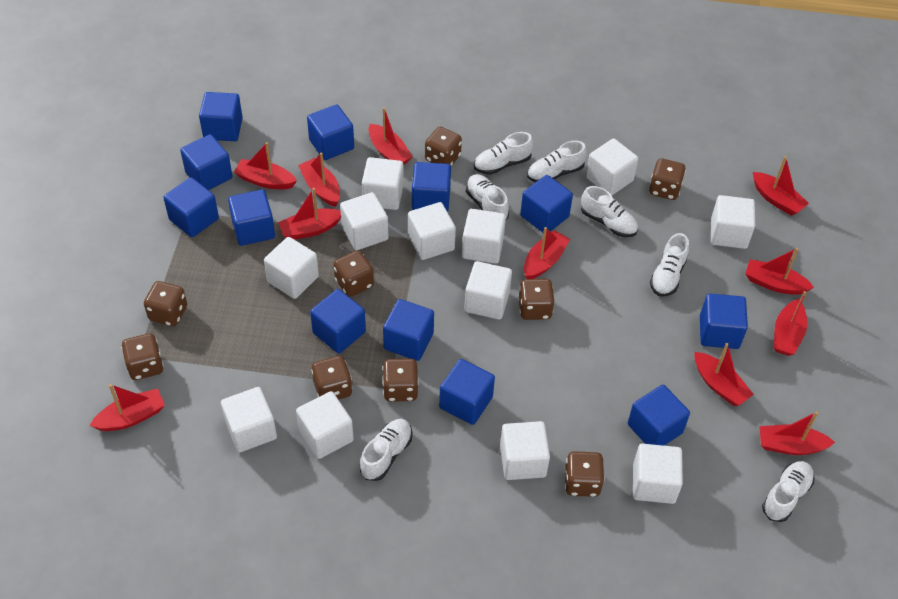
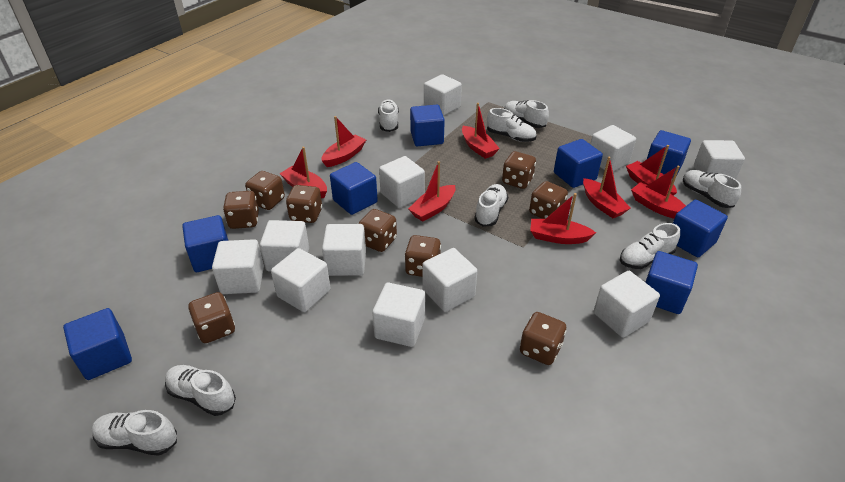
blue cube: [163,177,219,237] [180,134,232,190] [199,92,243,141] [228,190,275,246] [307,104,354,160] [310,289,366,354] [383,299,434,361] [412,162,451,212] [439,359,495,425] [520,175,573,233] [628,385,690,446] [700,293,748,349] = 12 -> [63,308,132,380] [182,215,228,272] [330,162,378,215] [410,105,445,146] [554,139,603,188] [645,251,698,314] [647,130,691,178] [673,200,728,257] = 8
red boat: [90,384,165,431] [234,142,297,189] [278,188,341,240] [298,153,340,207] [368,107,413,165] [524,227,570,279] [694,343,754,406] [745,248,814,295] [753,156,809,216] [760,411,835,455] [774,291,807,356] = 11 -> [280,147,327,198] [321,116,366,167] [408,161,456,221] [462,103,500,159] [530,193,596,244] [583,157,631,218] [626,145,677,196] [631,165,686,219] = 8
white cube: [221,387,277,452] [264,237,319,299] [296,391,354,459] [340,192,389,250] [362,157,404,210] [408,202,456,260] [462,209,506,264] [465,261,512,320] [500,421,550,480] [586,138,638,195] [633,444,683,504] [711,195,755,249] = 12 -> [212,239,264,294] [260,220,309,271] [271,248,331,312] [322,224,366,276] [372,282,425,347] [379,156,425,208] [422,248,477,312] [424,74,462,116] [590,125,636,171] [594,271,660,338] [694,140,745,179] = 11
white shoe: [360,419,412,481] [466,174,509,220] [474,132,533,175] [527,141,587,182] [581,186,638,237] [650,233,689,297] [762,461,814,522] = 7 -> [91,410,177,456] [165,365,236,416] [378,100,399,132] [474,184,508,227] [487,108,536,142] [504,100,549,128] [620,223,680,269] [683,170,741,208] = 8

